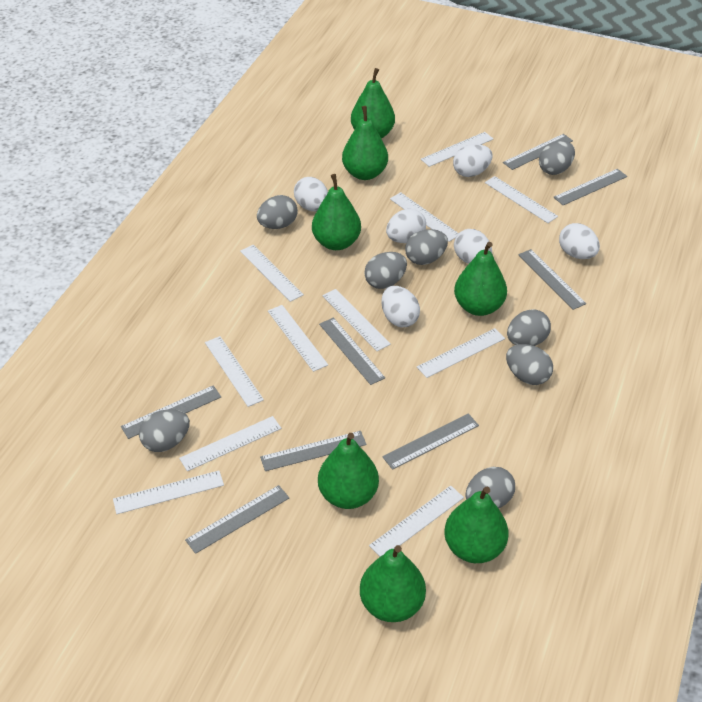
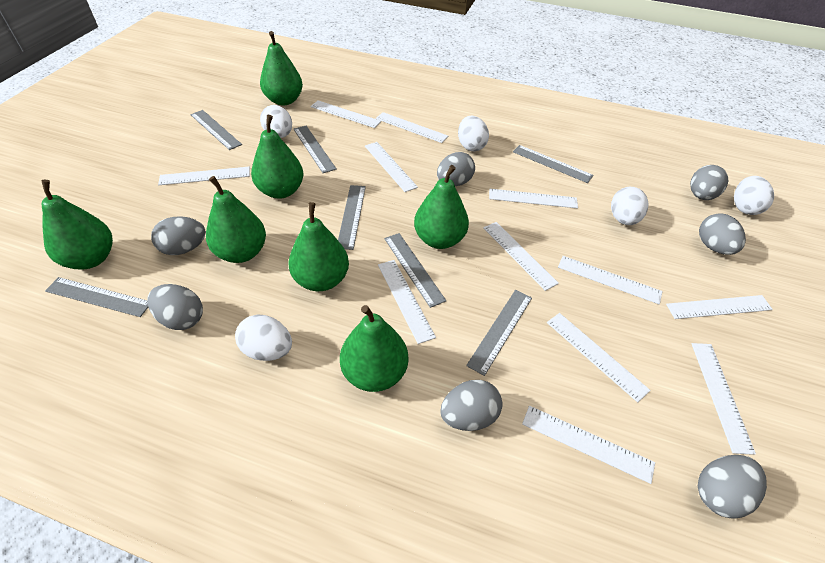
grey egg: [139,409,190,452] [257,195,298,229] [364,252,407,289] [405,229,448,265] [465,467,515,508] [506,344,553,385] [507,309,551,346] [539,141,575,175] = 8 -> [147,284,203,330] [151,216,206,255] [437,152,475,186] [440,380,503,431] [690,165,729,200] [698,455,767,519] [699,213,746,255] = 7
grey ruler: [121,385,221,439] [185,485,289,554] [260,431,367,471] [319,318,385,385] [382,413,479,470] [503,134,573,170] [518,249,586,310] [553,169,627,205] = 8 -> [45,277,148,317] [190,110,242,150] [293,126,337,173] [338,185,366,250] [384,233,446,308] [466,290,532,376] [513,145,593,183] = 7
white egg: [294,177,328,211] [381,286,420,327] [386,209,426,243] [453,144,492,177] [454,229,492,264] [559,223,600,259] = 6 -> [235,314,292,361] [260,105,292,138] [458,116,489,151] [611,187,648,225] [734,176,774,215] = 5
white ruler: [113,470,224,514] [179,416,281,471] [205,336,264,407] [240,245,304,302] [268,305,328,372] [322,289,391,351] [369,485,464,557] [390,192,459,242] [417,328,505,378] [421,132,493,167] [485,176,558,223] = 11 -> [158,167,250,185] [311,100,381,128] [365,142,418,192] [376,112,448,143] [378,260,436,344] [483,222,559,291] [489,189,578,208] [522,406,655,484] [547,313,651,402] [558,256,663,304] [666,295,773,319] [692,343,756,455] = 12

